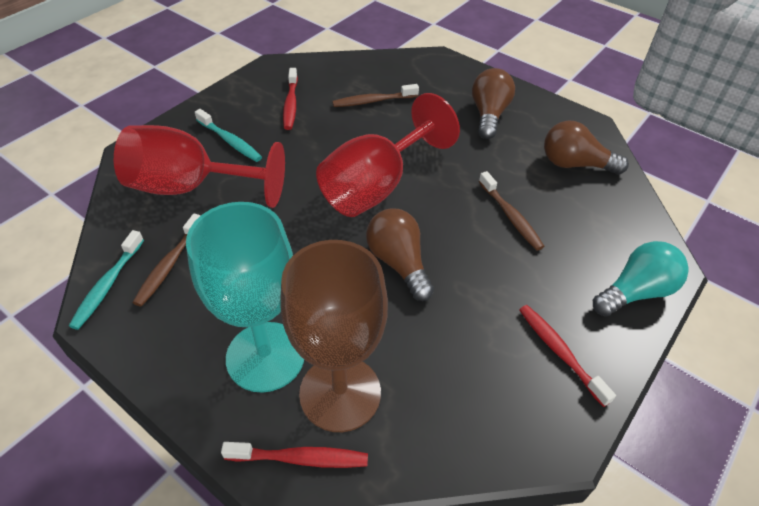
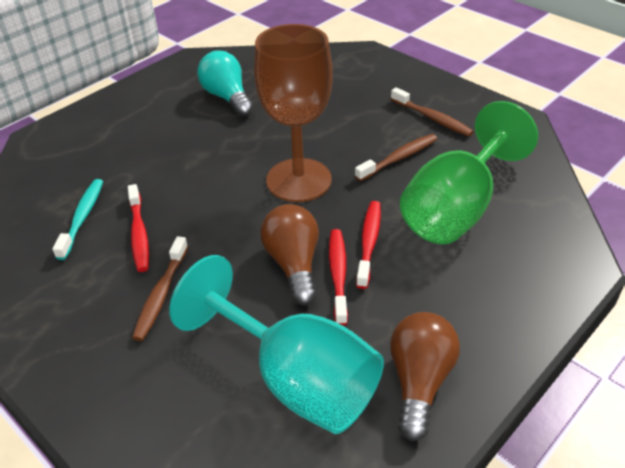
brown light bulb: [366,208,434,301] [472,68,515,139] [544,121,629,175] = 3 -> [260,204,319,306] [390,312,460,441] = 2
green goblet: none = 0 -> [400,101,538,244] = 1
red goblet: [114,125,285,208] [316,93,460,217] = 2 -> none = 0
turquoise toothbrush: [69,230,144,330] [195,109,262,162] = 2 -> [52,179,103,260] = 1

